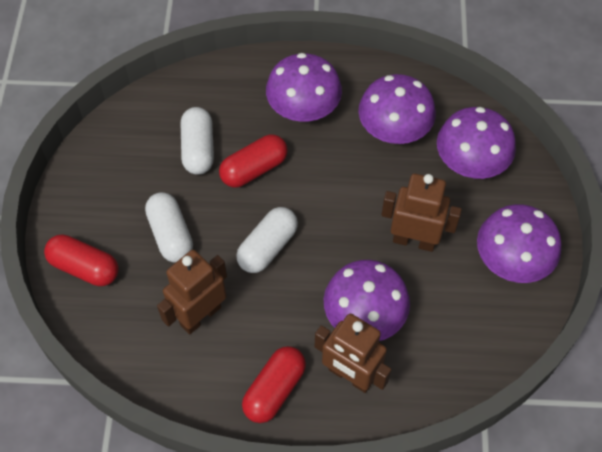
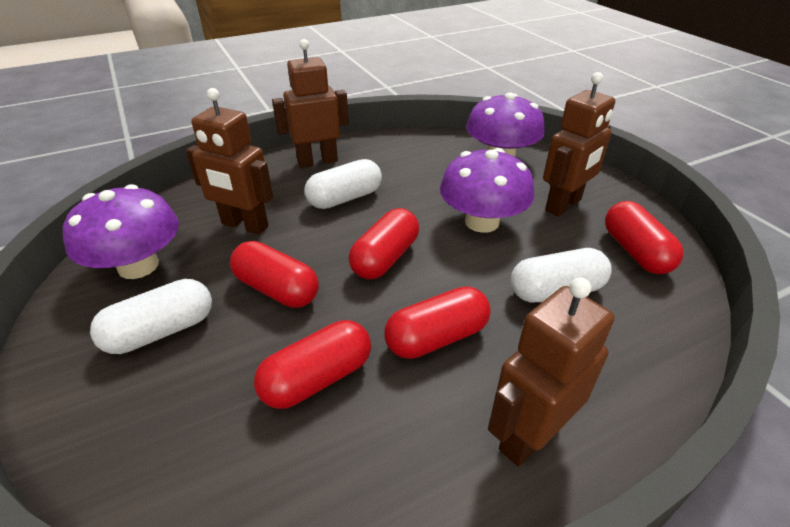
brown robot: [157,250,227,334] [315,313,391,393] [382,173,462,252] = 3 -> [186,88,273,235] [272,39,349,168] [488,277,615,467] [543,72,615,216] = 4
purple mushroom: [266,53,342,122] [324,260,410,341] [359,74,436,144] [437,107,516,179] [477,204,561,283] = 5 -> [63,184,179,279] [440,148,534,233] [466,92,545,157] = 3
red capsule: [44,234,119,286] [219,135,288,188] [242,346,306,423] = 3 -> [230,241,319,308] [254,320,371,409] [349,208,419,279] [384,286,491,359] [605,201,684,274] = 5

